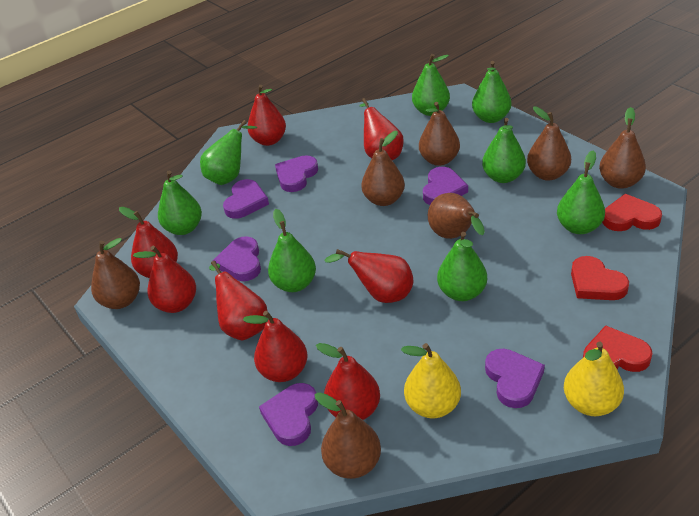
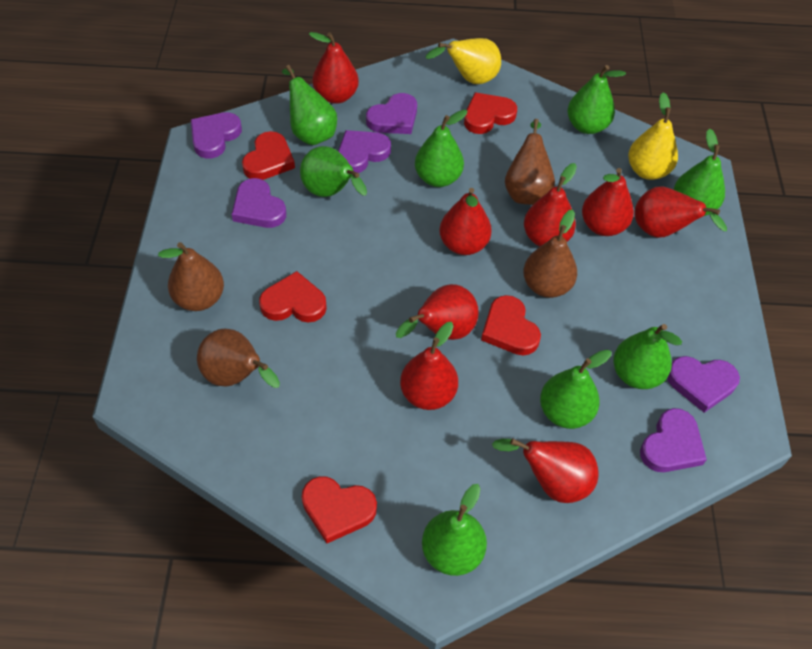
brown pear: [91,238,140,309] [315,392,381,479] [361,131,405,206] [419,102,460,166] [428,193,485,239] [527,106,571,181] [599,107,646,189] = 7 -> [158,242,224,311] [197,329,280,388] [505,119,555,205] [523,209,577,298] = 4
red heart: [571,256,629,300] [583,326,653,372] [602,194,662,231] = 3 -> [242,131,295,180] [259,271,327,322] [302,476,377,543] [464,92,517,134] [481,295,541,355] = 5

